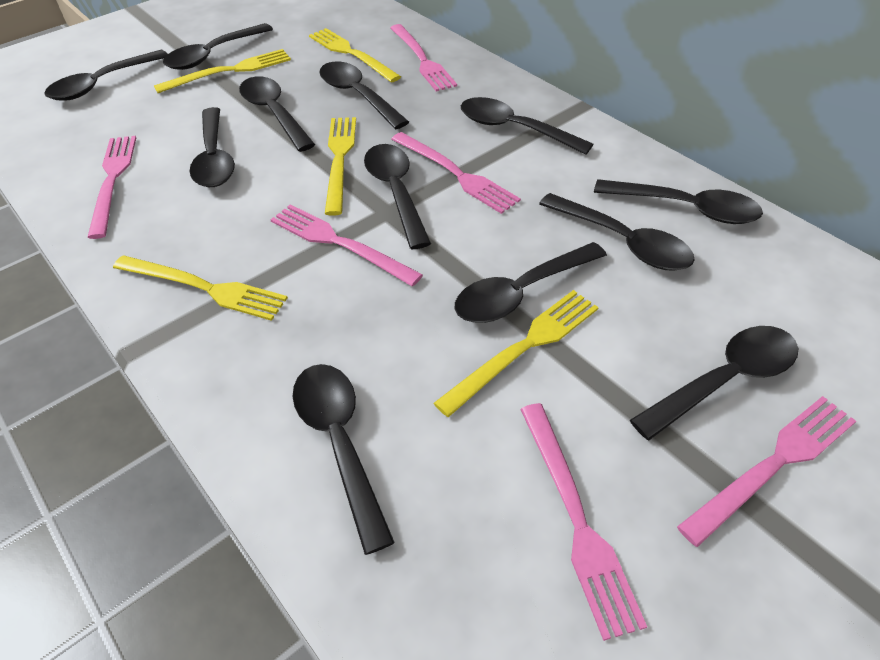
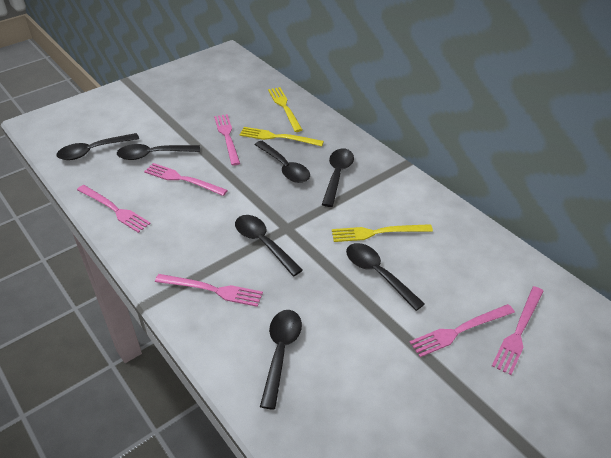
black spoon: [44,50,168,101] [163,23,273,70] [189,107,235,187] [239,76,315,152] [293,364,395,555] [319,61,409,129] [364,144,431,249] [455,242,607,323] [461,97,593,155] [539,193,695,271] [594,179,763,224] [630,326,799,440] = 12 -> [57,133,139,160] [117,144,200,160] [235,215,303,276] [255,141,310,183] [260,310,302,410] [322,149,354,207] [346,243,425,311] = 7
yellow fork: [113,255,288,321] [154,49,291,93] [309,28,401,82] [325,117,356,216] [434,290,599,417] = 5 -> [239,127,324,146] [268,87,302,132] [332,224,433,242] = 3

